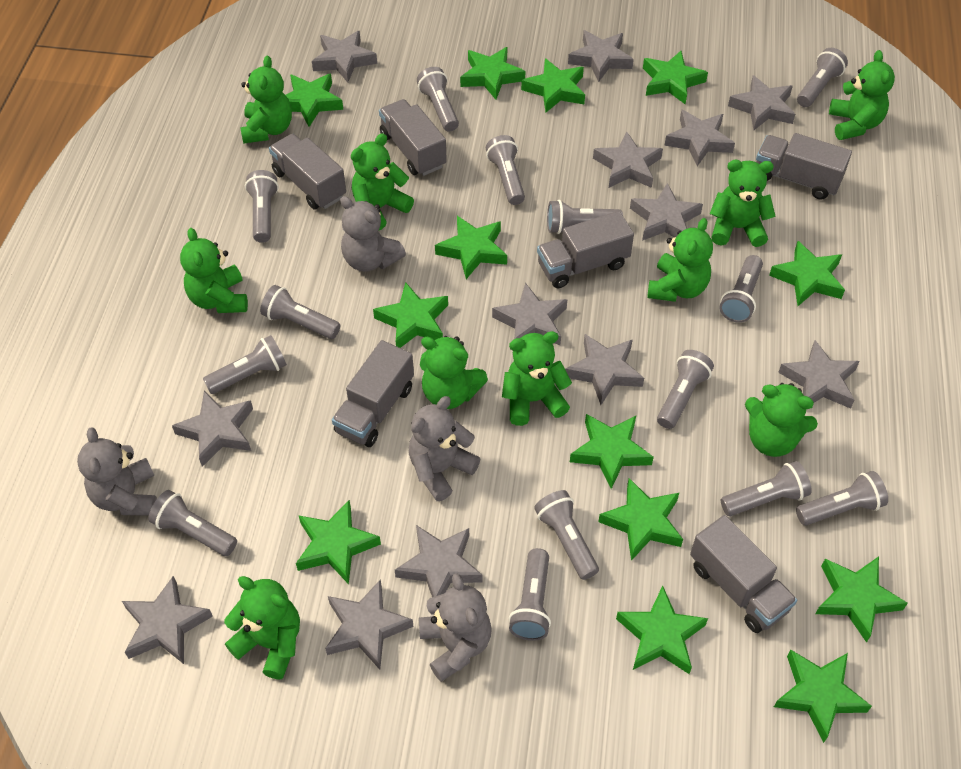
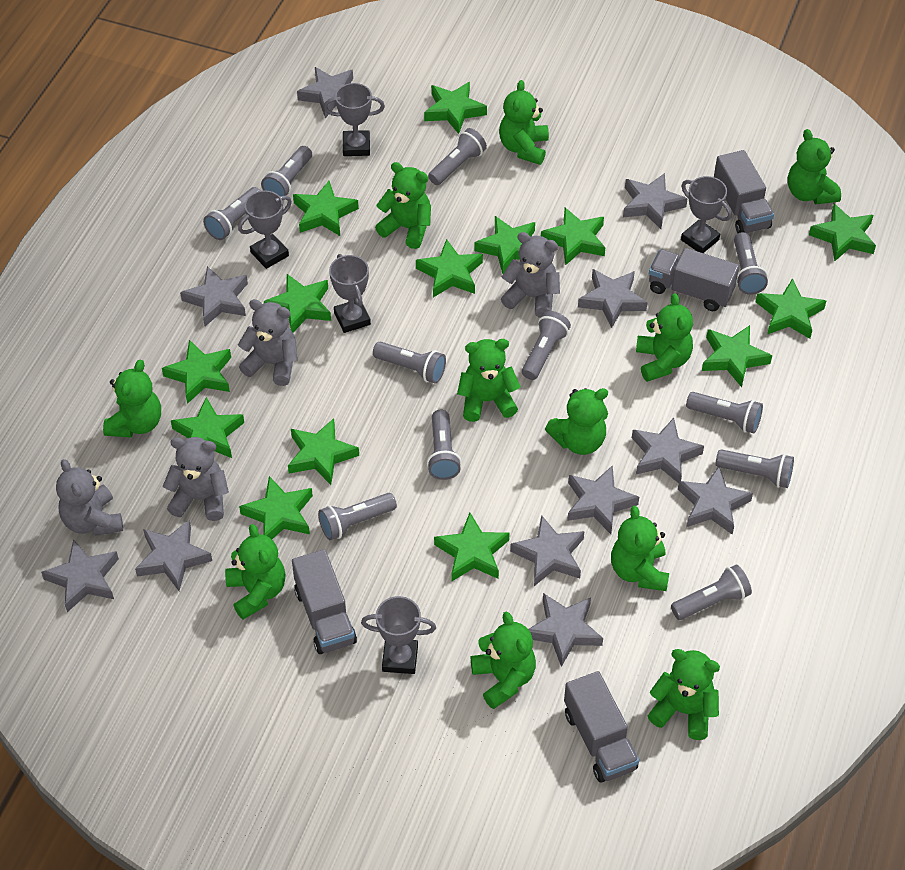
green star: [286,74,343,127] [296,500,381,584] [373,282,448,348] [435,216,507,279] [460,47,525,99] [521,58,585,112] [570,414,654,489] [598,478,683,561] [616,585,708,674] [643,51,708,104] [769,241,845,306] [774,650,872,743] [816,557,908,643] = 13 -> [162,340,231,404] [171,397,244,458] [239,476,313,539] [264,274,331,332] [288,418,359,485] [293,181,359,236] [416,239,483,297] [424,82,487,134] [434,513,510,581] [474,216,535,274] [541,208,605,266] [702,325,772,387] [756,278,826,339] [809,204,876,261] = 14
green teddy bear: [180,228,248,313] [224,576,300,680] [240,56,292,144] [351,133,414,231] [420,336,488,409] [502,331,572,426] [647,218,713,302] [710,160,776,247] [745,383,818,457] [829,50,895,140] = 10 -> [103,360,161,438] [225,524,286,620] [375,162,431,249] [457,339,521,422] [471,612,536,709] [499,80,549,165] [545,388,608,455] [611,506,669,591] [636,293,693,382] [648,649,720,740] [788,129,841,204] = 11
grey flashlight: [148,490,237,556] [203,335,287,394] [245,170,279,243] [260,285,340,339] [417,67,459,132] [486,135,525,205] [509,548,551,641] [534,490,599,580] [547,200,623,234] [657,350,714,429] [719,255,763,323] [721,461,812,516] [796,471,888,526] [797,48,848,107] = 14 -> [203,187,261,240] [261,146,312,196] [318,493,397,540] [373,342,446,383] [427,410,461,480] [428,128,487,185] [522,311,571,380] [671,565,752,620] [686,392,763,434] [716,449,794,488] [734,232,768,295] = 11
grey star: [122,576,213,664] [172,391,253,467] [312,30,377,83] [325,579,413,669] [395,525,483,597] [492,283,567,345] [565,334,644,405] [568,30,634,82] [593,131,663,188] [630,183,703,241] [664,110,735,166] [728,75,795,130] [778,340,860,409] = 13 -> [41,539,119,612] [135,520,212,591] [180,266,248,326] [297,67,353,119] [510,515,585,586] [528,593,603,667] [567,465,639,534] [578,269,648,328] [623,173,688,229] [632,418,704,483] [678,466,753,535] = 11
grey trophy: none = 0 -> [238,190,292,269] [324,83,385,156] [329,254,371,333] [361,596,436,674] [681,176,732,253] = 5
grey truck: [269,134,346,210] [332,340,414,447] [379,99,447,176] [537,211,634,288] [690,515,797,633] [756,133,852,200] = 6 -> [292,549,357,654] [564,671,639,783] [649,248,739,311] [714,150,774,233] = 4

